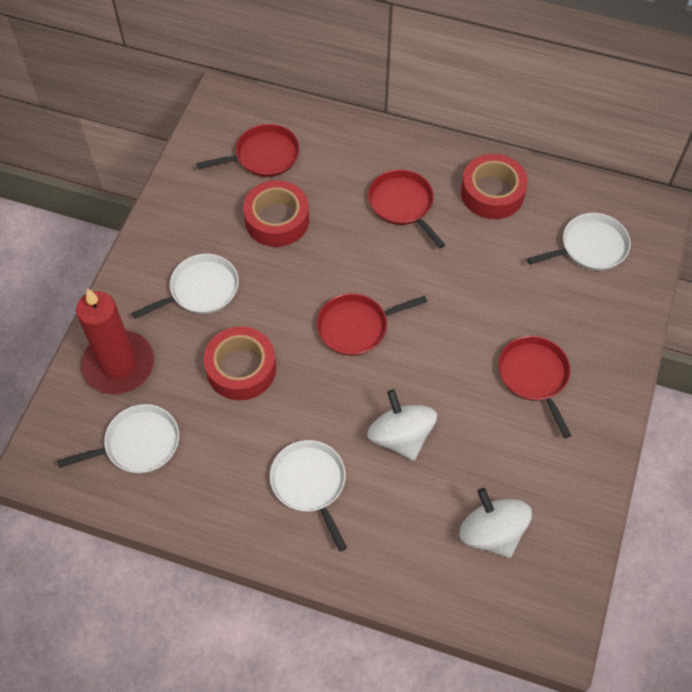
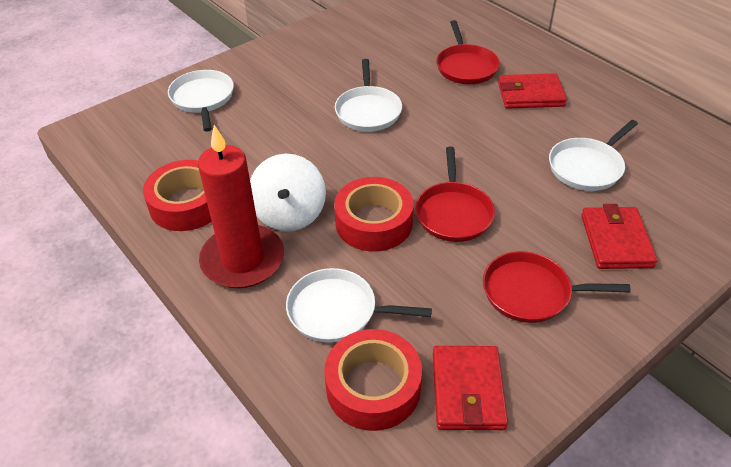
red pan: [197,124,300,177] [317,293,427,356] [368,169,445,249] [498,336,572,438] = 4 -> [415,147,495,242] [436,20,500,84] [483,251,631,323] = 3
red wallet: none = 0 -> [433,346,508,430] [498,73,567,109] [581,204,657,269] = 3
white spinning top: [367,389,437,461] [459,488,532,558] = 2 -> [250,154,326,231] = 1

